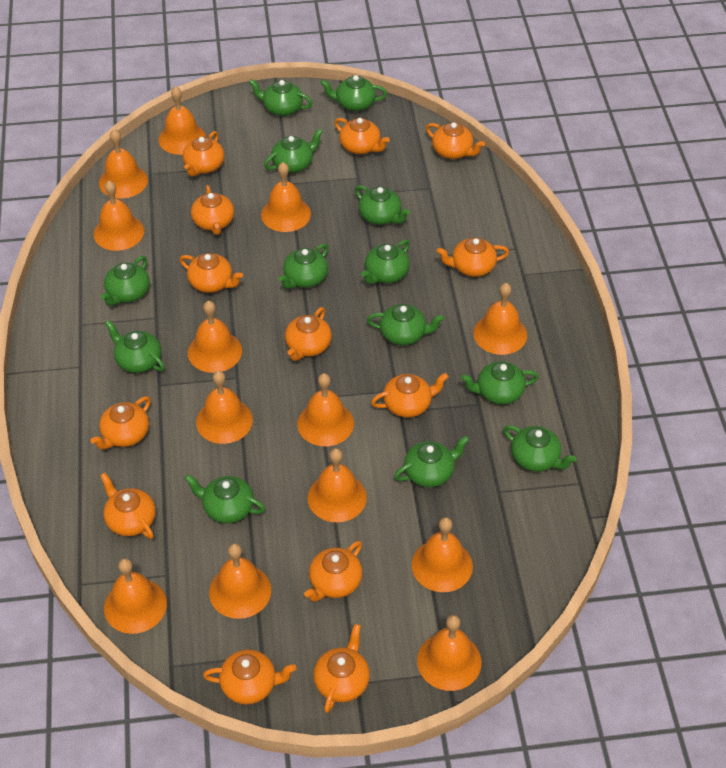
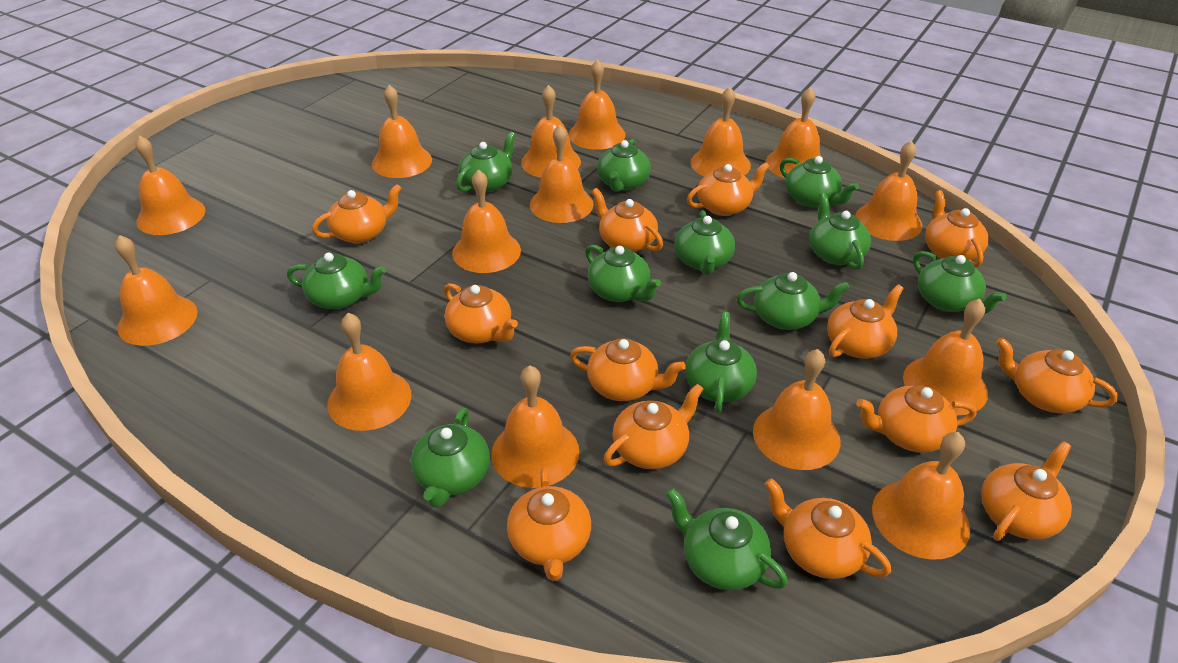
green teapot: [101,256,150,306] [105,320,165,373] [185,475,265,523] [249,79,312,116] [264,129,323,173] [278,243,328,289] [321,75,387,111] [355,185,410,225] [361,240,410,284] [367,304,444,345] [394,436,469,487] [461,361,539,405] [503,425,577,472] = 13 -> [287,253,386,309] [411,408,490,508] [456,132,515,192] [585,244,661,302] [597,139,651,192] [666,488,788,590] [674,210,735,275] [685,312,757,413] [737,272,849,330] [780,156,859,207] [809,193,871,270] [913,251,1007,313] = 12
orange bell: [94,181,144,251] [99,129,148,198] [104,558,167,634] [159,86,206,155] [188,301,242,373] [196,371,253,444] [209,543,271,619] [261,162,311,232] [297,373,354,446] [308,448,367,522] [412,517,473,592] [417,615,482,691] [473,283,527,355] = 13 -> [115,235,198,346] [135,135,205,235] [327,313,412,431] [372,85,432,178] [452,169,521,273] [491,365,579,488] [521,85,581,178] [530,124,594,223] [569,59,626,150] [690,87,751,176] [753,349,841,470] [766,87,821,178] [855,140,923,241] [872,432,970,560] [903,299,988,415] = 15

